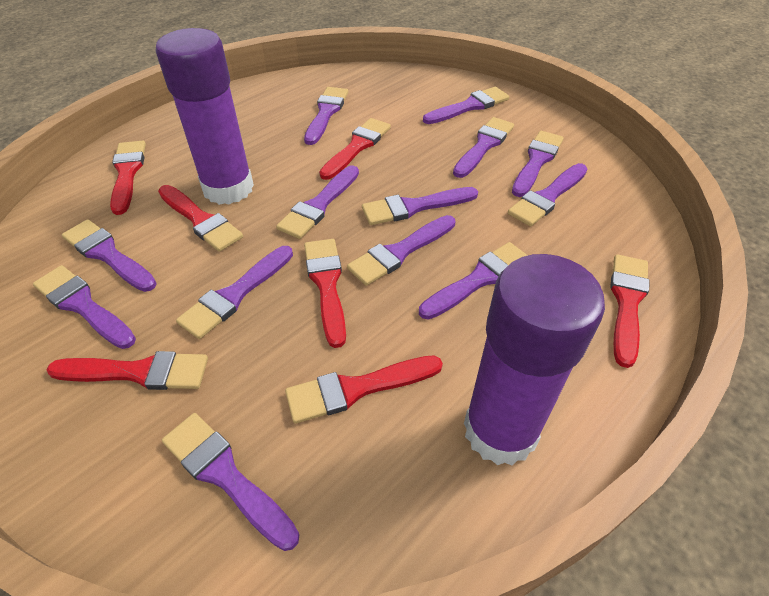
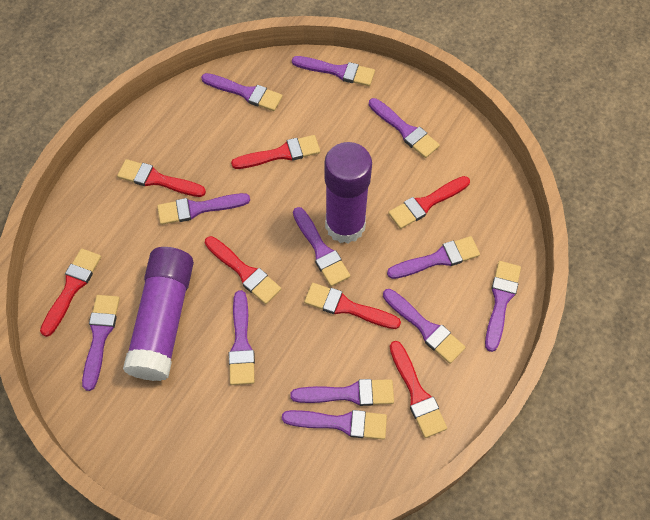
purple brush: [33,265,136,349] [62,219,157,292] [162,413,299,551] [176,246,293,339] [276,165,359,239] [304,87,348,145] [347,215,455,286] [362,187,478,225] [419,242,528,320] [423,87,509,124] [453,117,514,178] [508,163,588,226] [512,131,564,197] = 13 -> [82,295,120,391] [157,193,250,225] [201,73,283,111] [229,290,255,385] [282,410,387,439] [290,379,394,406] [292,56,375,86] [293,207,350,287] [369,98,440,158] [383,289,466,364] [387,236,480,279] [485,261,521,352] = 12

